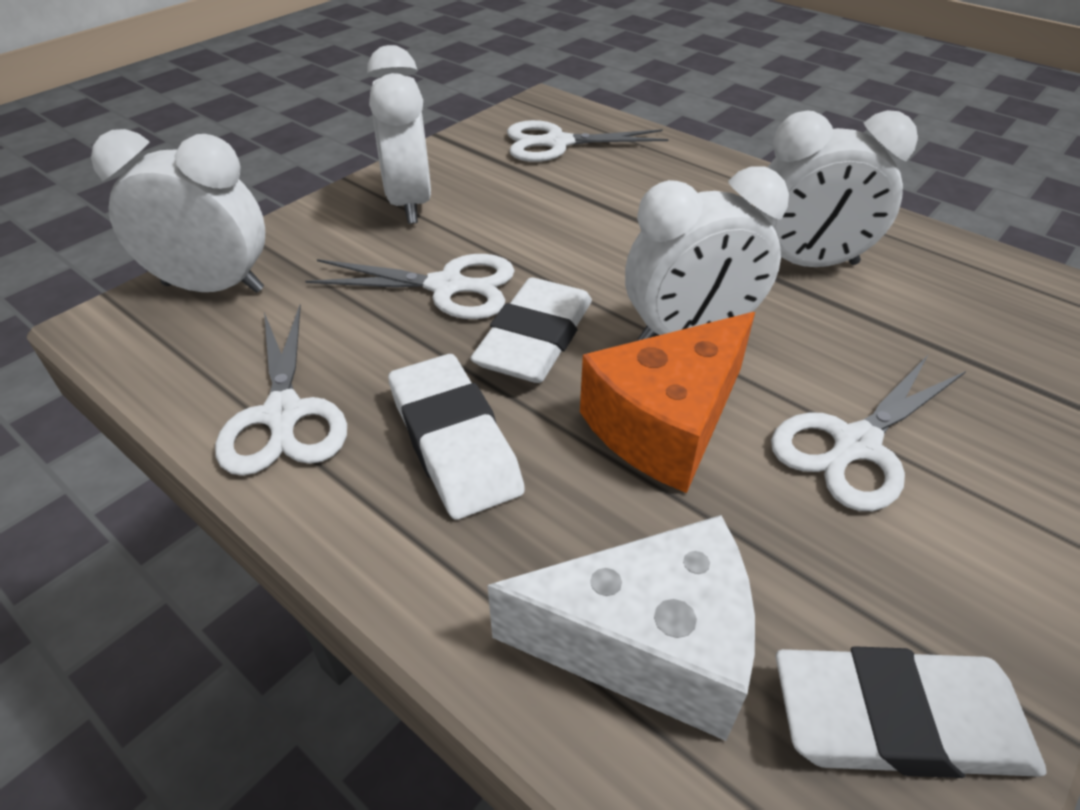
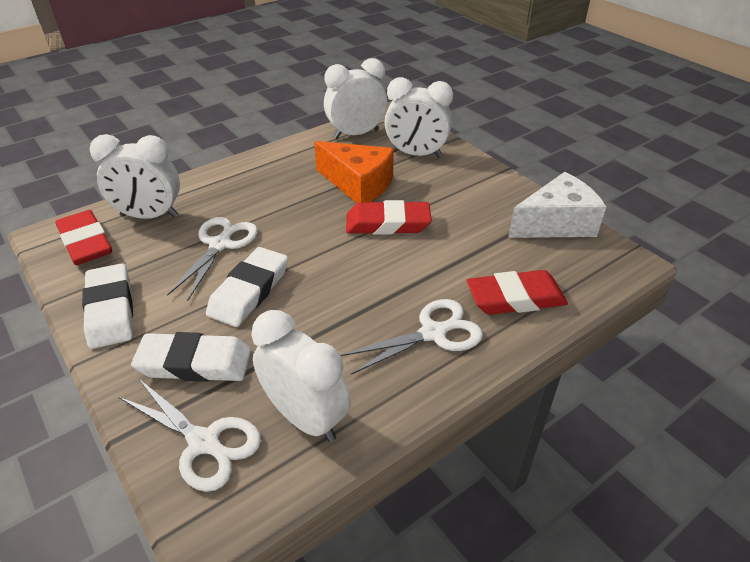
red eraser: none = 0 -> [55,210,112,265] [346,200,432,235] [467,270,568,315] = 3
white scissors: [215,305,347,476] [305,254,515,319] [507,120,668,162] [771,355,966,511] = 4 -> [118,379,261,492] [167,217,258,302] [341,299,483,375] = 3

